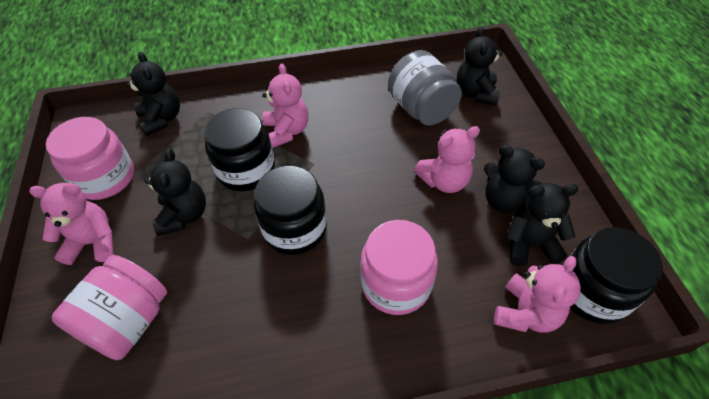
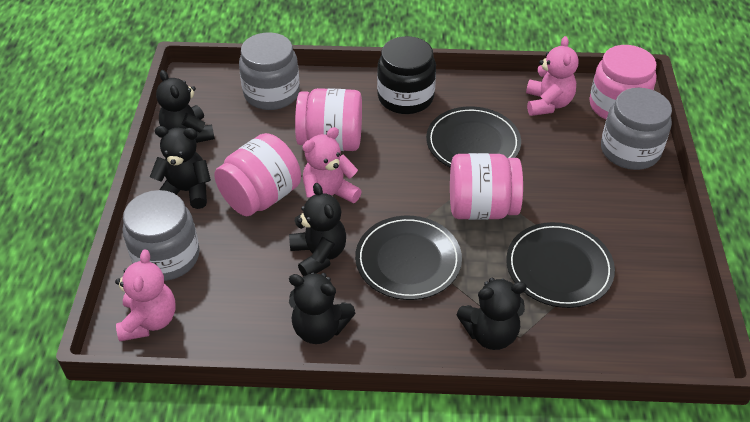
black jar: [204,108,275,191] [254,166,327,255] [569,227,663,324] = 3 -> [377,36,436,114] = 1
black plate: none = 0 -> [355,216,462,300] [426,106,521,168] [506,222,615,308] = 3
grey jar: [388,50,462,126] = 1 -> [123,190,200,281] [239,33,300,110] [601,88,672,170] = 3
pink jar: [46,117,134,200] [52,255,167,360] [360,220,438,315] = 3 -> [214,133,301,216] [295,88,362,151] [450,153,523,220] [590,45,657,120] = 4
pink teddy bear: [29,183,114,265] [262,64,308,148] [414,126,480,193] [494,256,581,333] = 4 -> [115,250,176,341] [303,127,362,203] [526,36,579,116] = 3

